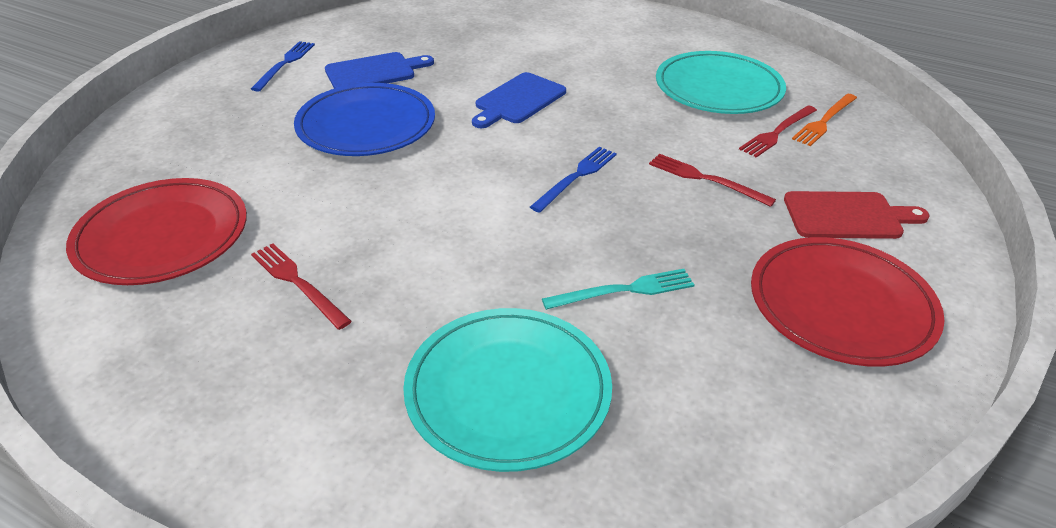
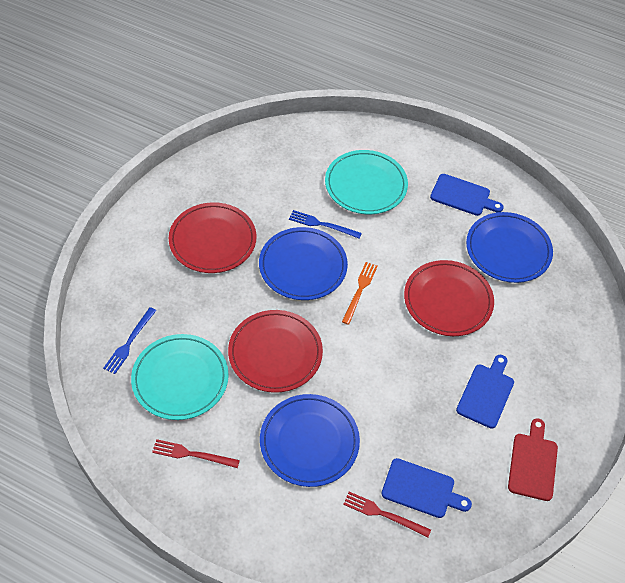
blue cutting board: [325,52,434,89] [472,72,566,128] = 2 -> [382,458,472,518] [430,174,504,216] [456,355,514,429] = 3
blue plate: [294,83,435,156] = 1 -> [259,227,348,300] [260,394,360,487] [466,212,553,283] = 3
red fork: [251,243,352,330] [649,154,776,207] [739,106,817,157] = 3 -> [152,439,240,468] [343,492,431,538] = 2
red plate: [66,178,247,285] [751,237,944,367] = 2 -> [168,202,256,273] [228,310,323,393] [404,260,494,336] = 3
turquoise fork: [542,269,695,310] = 1 -> none = 0

